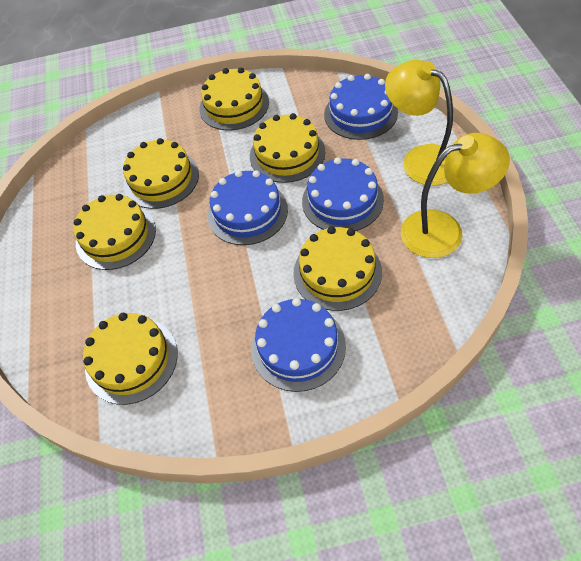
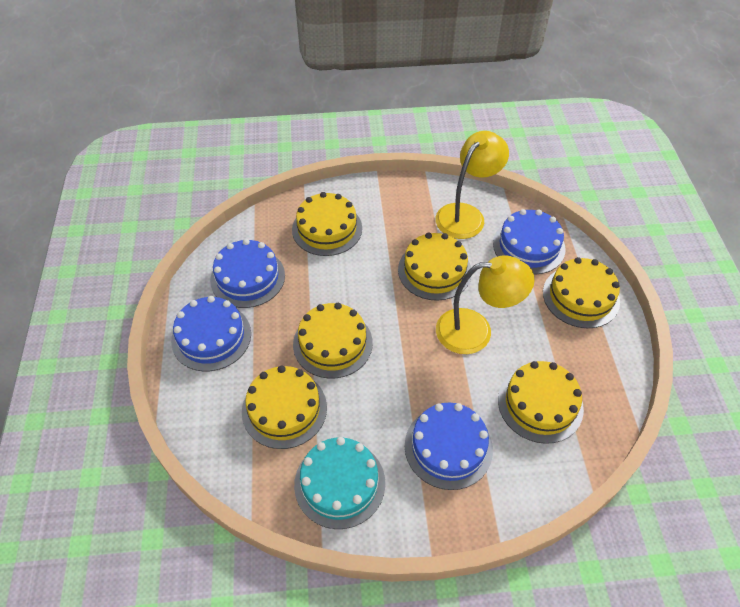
turquoise cake: none = 0 -> [294,437,385,529] = 1

